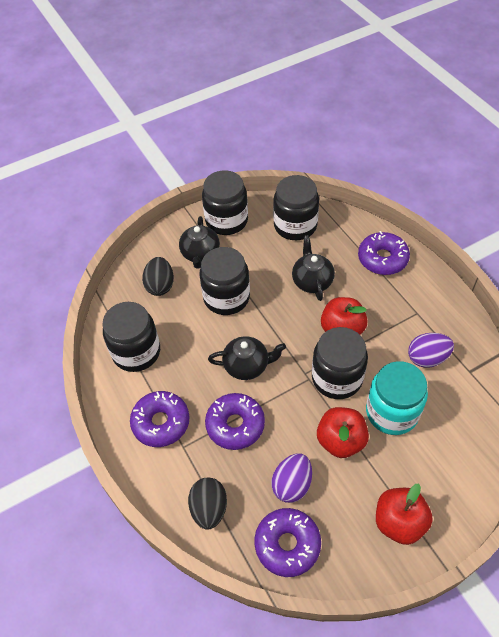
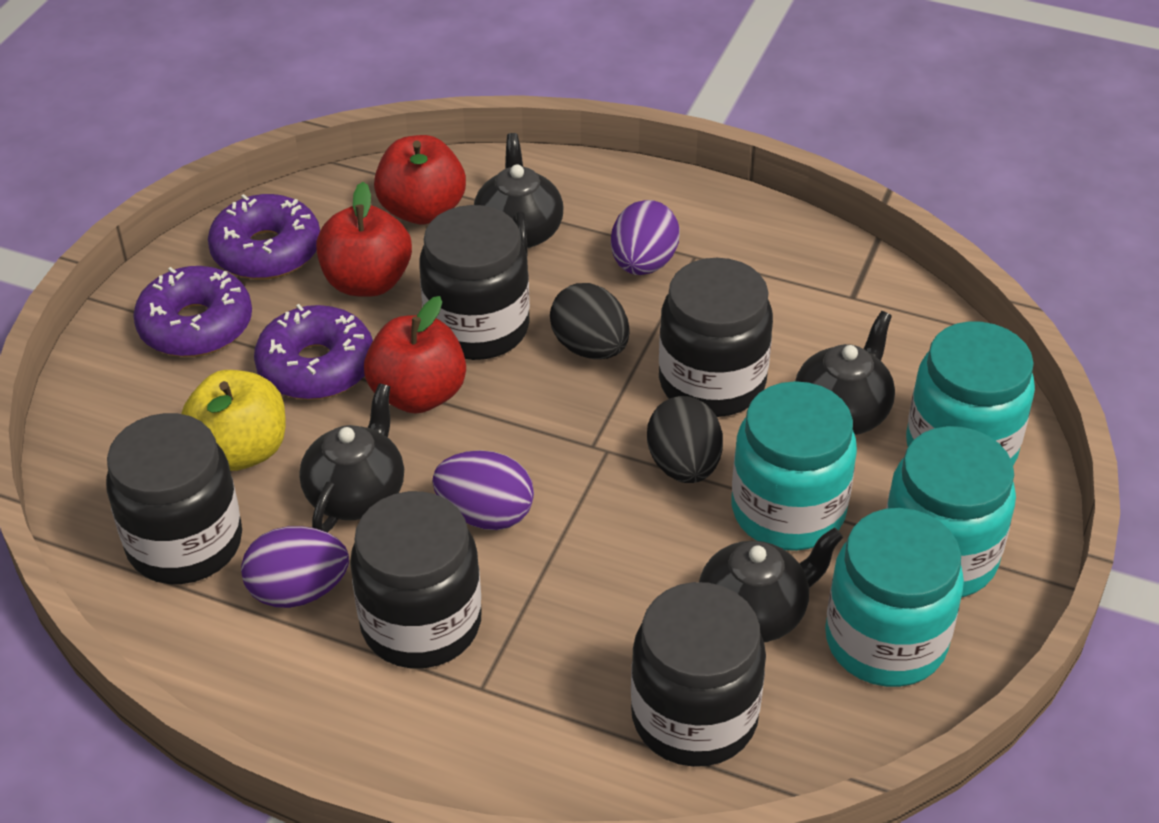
black teapot: [179,216,220,269] [208,336,286,380] [292,235,335,301] = 3 -> [299,383,404,533] [474,133,563,255] [699,528,843,642] [795,311,895,435] = 4
purple donut: [130,391,190,447] [205,393,265,450] [254,508,321,577] [358,231,410,275] = 4 -> [133,266,252,357] [208,194,320,280] [254,304,373,400] = 3
purple egg: [271,453,312,503] [408,333,454,368] = 2 -> [241,526,349,608] [432,450,534,530] [611,200,680,275] = 3
turquoise jar: [366,361,428,435] = 1 -> [732,381,857,551] [825,508,964,687] [886,426,1016,597] [906,321,1035,465] = 4
yellow apple: none = 0 -> [181,370,286,471] = 1

